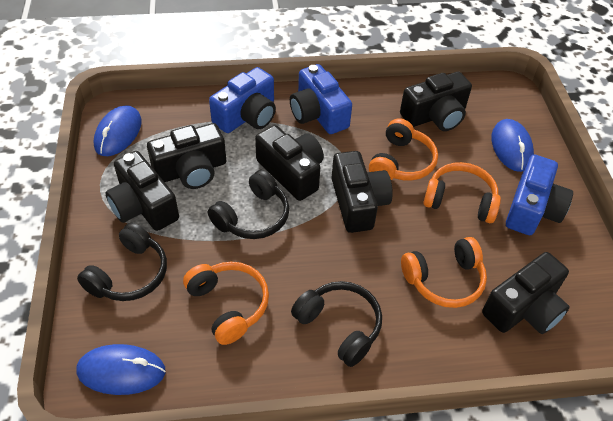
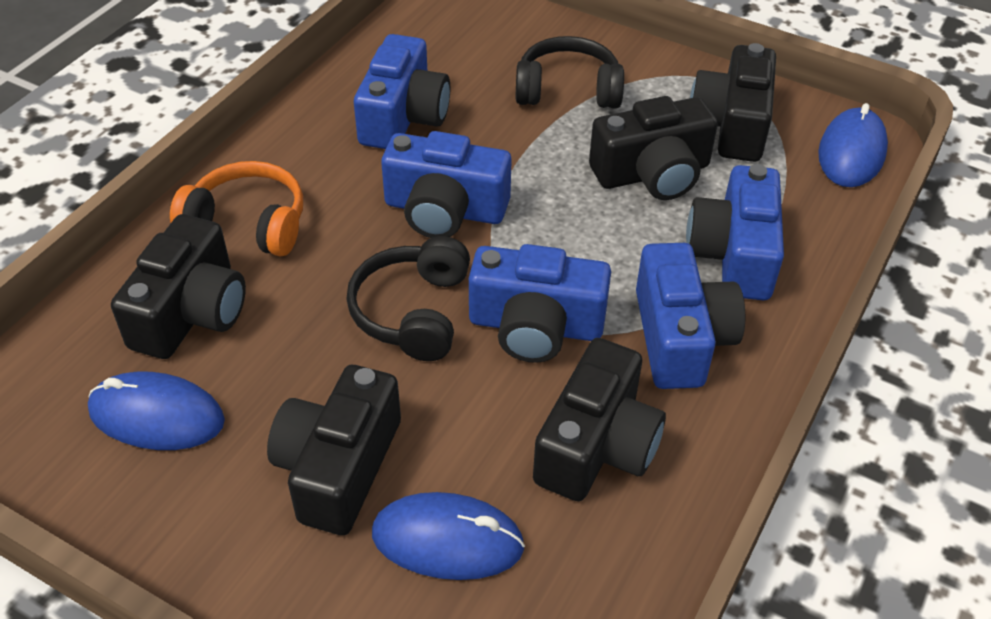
black camera: [105,151,179,231] [147,123,226,189] [255,125,324,201] [331,151,393,233] [400,72,472,131] [482,252,569,334] = 6 -> [111,214,246,359] [267,365,401,535] [533,338,666,501] [589,96,718,200] [690,43,776,162] = 5
black headphones: [77,223,167,301] [208,170,289,239] [291,281,382,367] = 3 -> [346,236,470,361] [516,36,624,108] = 2
blue camera: [209,67,276,133] [290,64,352,134] [506,155,573,235] = 3 -> [354,34,450,149] [381,131,512,238] [469,244,611,363] [636,243,745,389] [686,164,784,300] = 5
orange headphones: [183,262,269,345] [369,118,438,181] [401,237,487,308] [423,162,501,223] = 4 -> [170,161,303,257] = 1

